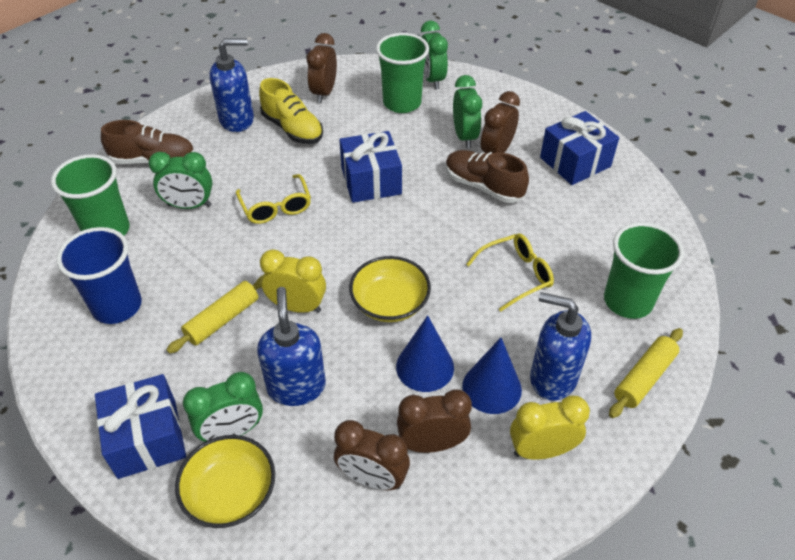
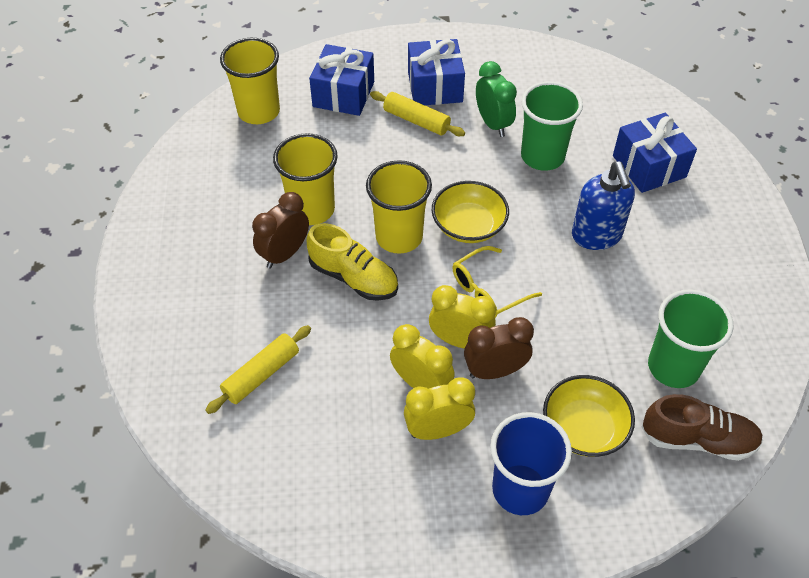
blue cone: [396,315,454,392] [462,338,522,414] = 2 -> none = 0
blue soap dispenser: [210,38,254,132] [257,287,326,406] [530,292,591,401] = 3 -> [572,162,635,250] = 1
brown clock: [307,33,337,103] [334,420,410,490] [397,390,472,453] [481,91,520,153] = 4 -> [252,192,309,269] [464,317,534,379] = 2
brown shoe: [101,120,194,164] [446,150,529,203] = 2 -> [642,394,763,461] = 1
green clock: [148,152,212,209] [183,372,263,442] [421,20,448,89] [453,75,482,148] = 4 -> [476,61,517,137] = 1
green cup: [51,154,130,236] [376,33,429,113] [604,222,684,319] = 3 -> [521,82,583,171] [648,289,734,388] = 2
yellow clock: [260,249,326,313] [510,396,590,460] = 2 -> [390,324,455,389] [404,377,475,440] [429,285,496,349] = 3
yellow cup: none = 0 -> [220,38,280,124] [273,133,338,225] [366,160,432,254] = 3
yellow glasses: [236,174,311,224] [466,233,554,312] = 2 -> [452,246,542,318] = 1

